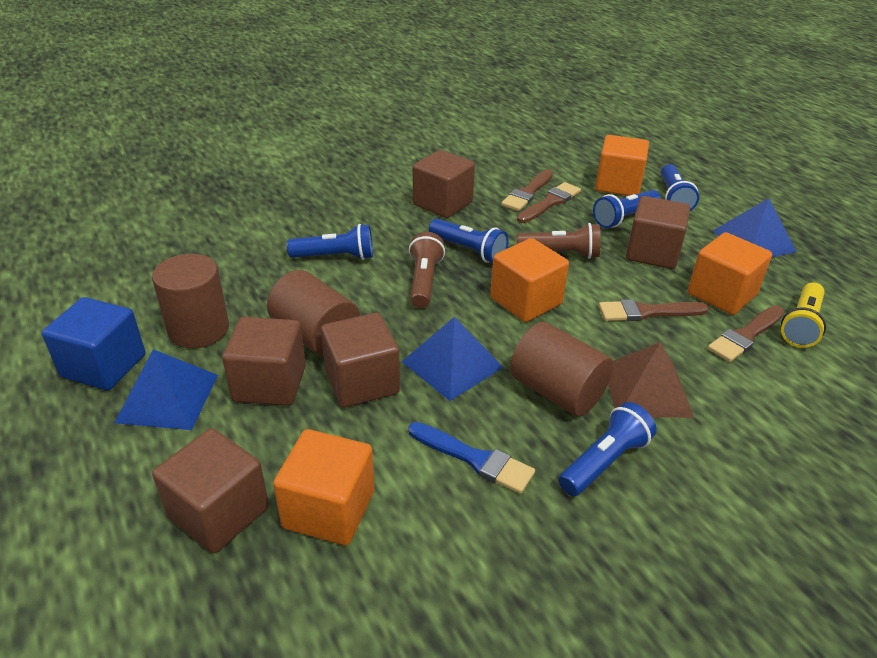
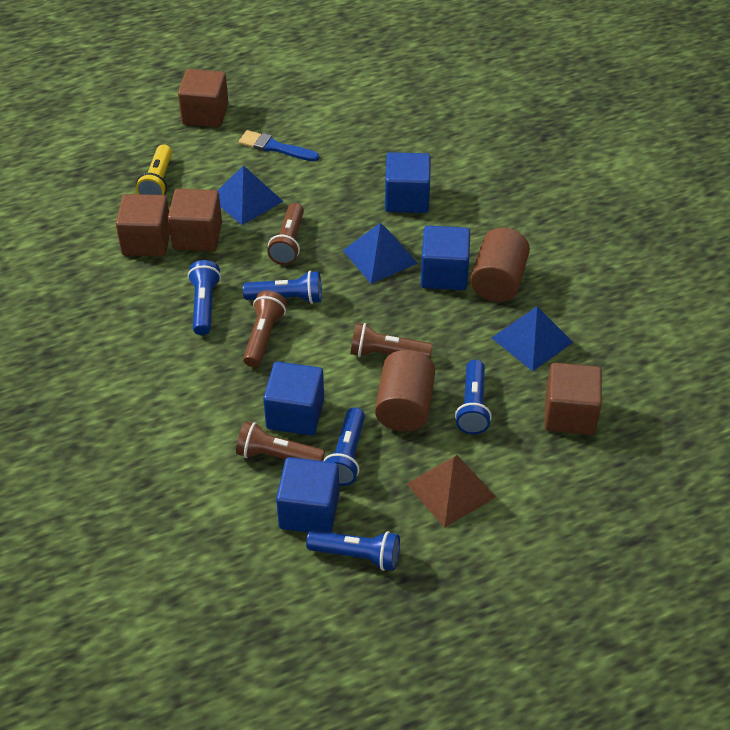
blue cube: [42,297,145,391] = 1 -> [263,362,324,435] [276,457,339,533] [385,152,431,213] [421,226,470,290] = 4
brown brush: [501,169,553,211] [517,182,581,223] [599,299,709,321] [708,306,784,362] = 4 -> none = 0
brown cube: [152,428,269,554] [222,317,306,406] [321,312,400,408] [413,150,475,218] [626,196,690,269] = 5 -> [116,194,170,256] [168,188,222,251] [178,69,229,128] [545,363,602,435] = 4
brown cylinder: [152,254,229,348] [267,270,360,356] [510,322,614,416] = 3 -> [375,350,435,432] [470,228,530,302] = 2
brown flashlight: [409,232,445,308] [517,223,601,259] = 2 -> [236,421,325,461] [243,291,287,367] [267,203,304,265] [350,323,433,358] = 4
orange cube: [273,429,374,545] [490,238,569,322] [595,135,649,196] [688,232,772,315] = 4 -> none = 0

